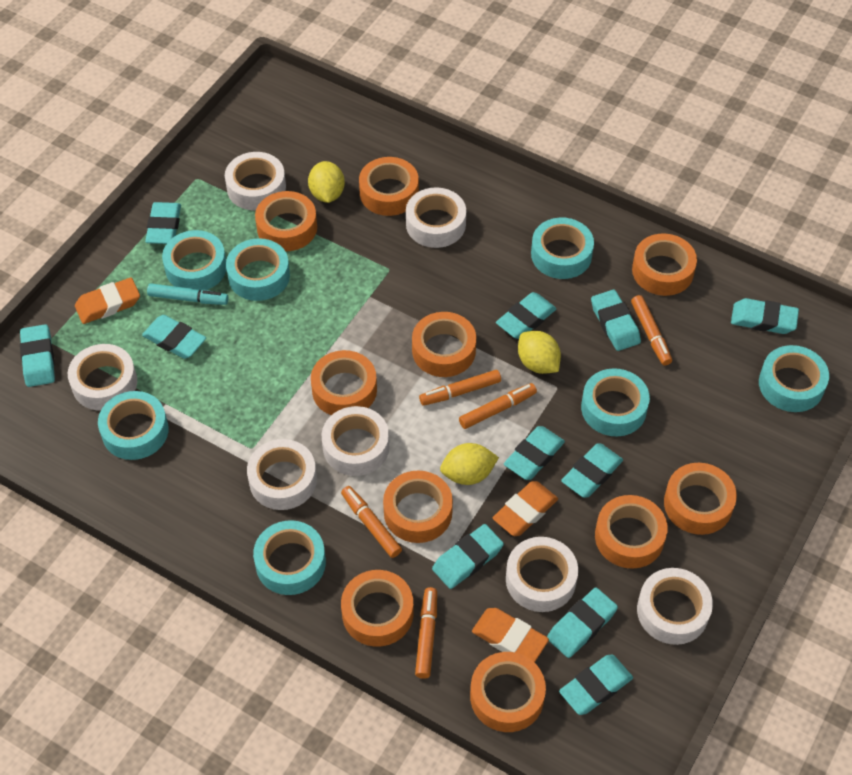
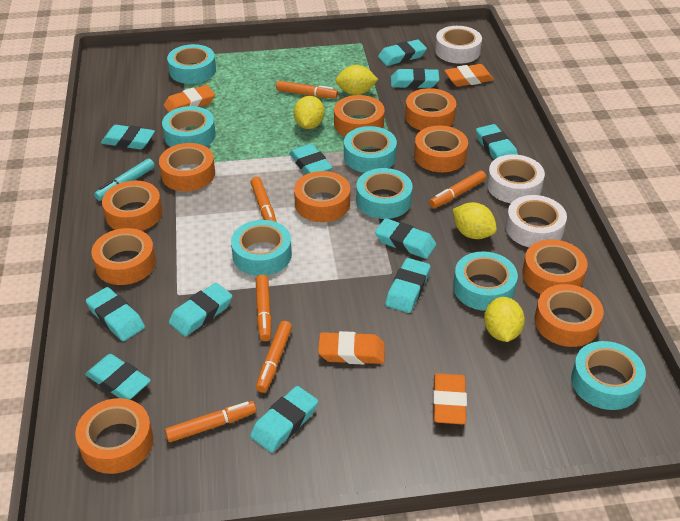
orange eraser: [75,278,140,324] [472,608,549,662] [493,481,558,536] = 3 -> [164,85,215,113] [318,331,385,364] [433,373,467,424] [444,64,494,87] = 4
orange marker: [341,486,402,558] [415,587,437,679] [419,370,501,406] [459,383,537,429] [631,295,672,365] = 5 -> [165,401,257,442] [250,177,276,222] [256,274,272,341] [256,321,292,393] [276,81,338,99] [429,171,486,208] = 6
white tape: [68,344,137,411] [225,152,286,210] [247,439,317,510] [322,406,389,476] [406,187,466,248] [506,537,578,612] [637,568,713,645] = 7 -> [435,26,482,64] [487,154,545,203] [506,195,567,247] = 3
yellow lemon: [308,161,345,203] [440,443,499,485] [518,331,561,374] = 3 -> [294,96,325,129] [335,65,378,95] [453,202,497,239] [484,297,525,342] = 4

